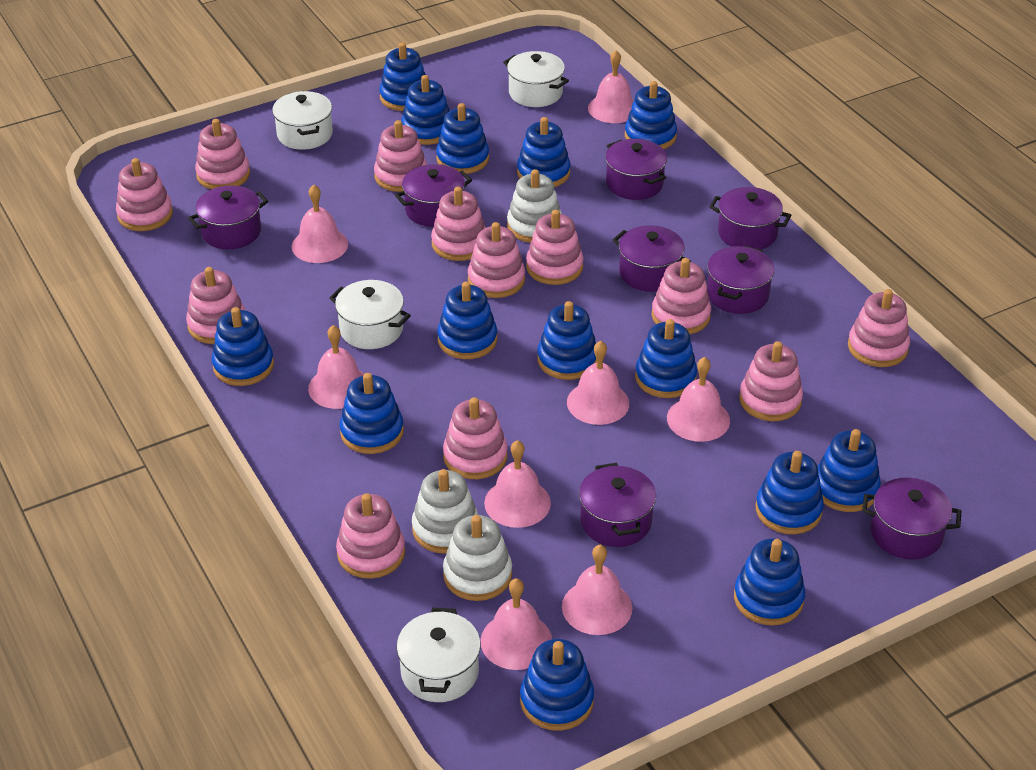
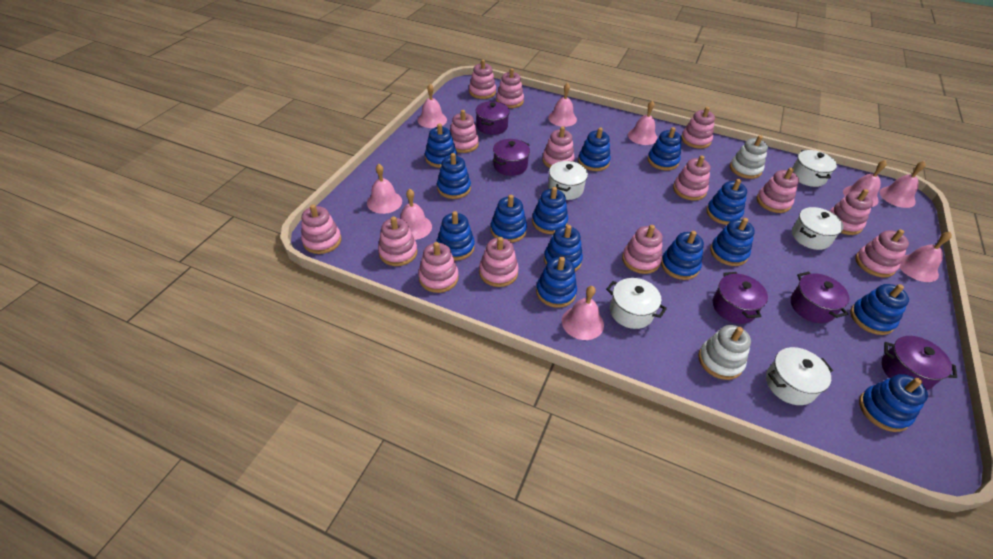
pink bell: [292,185,348,263] [308,325,364,409] [480,578,552,670] [484,440,551,528] [562,545,632,635] [567,341,629,425] [588,50,634,123] [667,357,730,442] = 8 -> [367,164,402,214] [400,189,432,240] [418,84,447,128] [548,83,577,127] [562,286,604,340] [628,100,658,145] [843,160,887,207] [880,161,926,208] [899,232,952,282] = 9
pink stacking toy: [116,158,173,231] [186,267,246,344] [195,119,250,189] [336,493,405,579] [374,120,427,192] [431,187,486,261] [443,397,508,479] [468,222,525,298] [526,210,583,285] [652,258,711,334] [739,341,803,421] [848,289,910,367] = 12 -> [301,204,341,254] [378,216,417,266] [418,242,459,293] [450,110,479,153] [469,60,496,99] [479,237,519,287] [496,68,524,108] [542,126,574,168] [622,225,663,274] [673,156,711,201] [681,107,715,149] [757,168,799,213] [829,189,873,235] [855,229,909,277] = 14
purple pot: [188,186,268,249] [395,164,472,227] [579,463,656,547] [605,139,667,200] [613,225,691,292] [707,246,775,314] [709,187,791,250] [862,478,961,560] = 8 -> [476,101,510,135] [492,139,530,176] [713,272,768,324] [791,272,849,323] [882,336,957,390] = 5
white pot: [272,91,333,150] [329,280,411,349] [397,608,481,702] [503,51,569,107] = 4 -> [548,161,588,200] [606,278,667,329] [766,347,833,405] [792,207,844,250] [793,150,837,187] = 5
white stacking toy: [412,469,478,554] [443,515,512,601] [507,169,562,243] = 3 -> [698,325,751,380] [730,135,768,179] = 2

